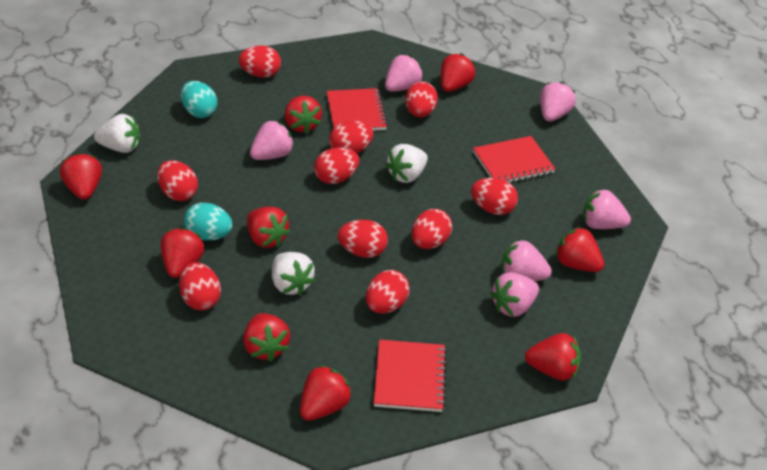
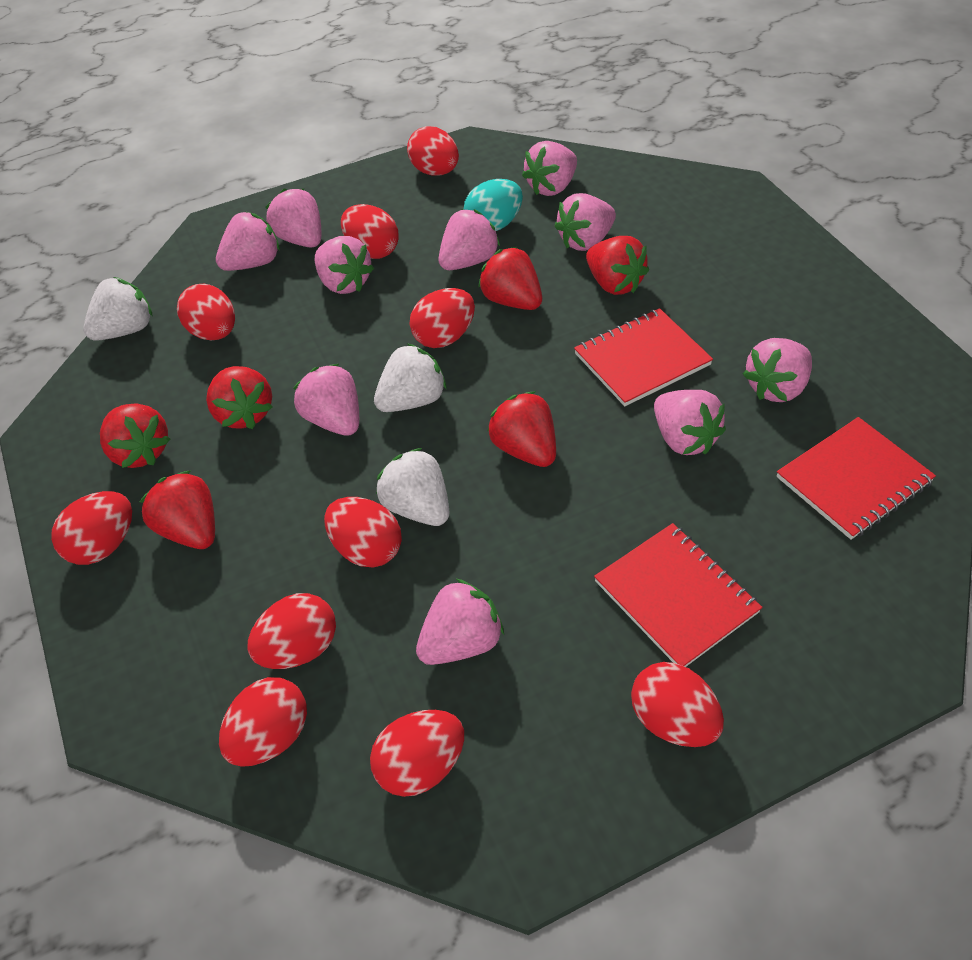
pink strawberry: [250,120,294,160] [385,55,423,92] [490,272,539,317] [502,240,552,281] [540,82,576,122] [583,189,631,229] = 6 -> [216,212,280,271] [266,189,322,248] [293,364,359,436] [315,236,374,294] [416,579,504,665] [438,209,500,270] [522,141,577,196] [554,193,616,251] [654,390,726,455] [743,338,812,402] = 10
red strawberry: [60,153,102,200] [161,227,204,278] [243,313,290,361] [247,207,291,248] [285,96,322,134] [300,365,352,421] [441,53,475,92] [525,333,581,381] [555,227,604,272] = 9 -> [100,403,171,468] [140,470,215,549] [206,366,273,429] [478,247,542,310] [487,391,556,467] [586,236,649,295] = 6
turquoise egg: [181,81,217,118] [184,203,233,240] = 2 -> [464,179,523,231] = 1

